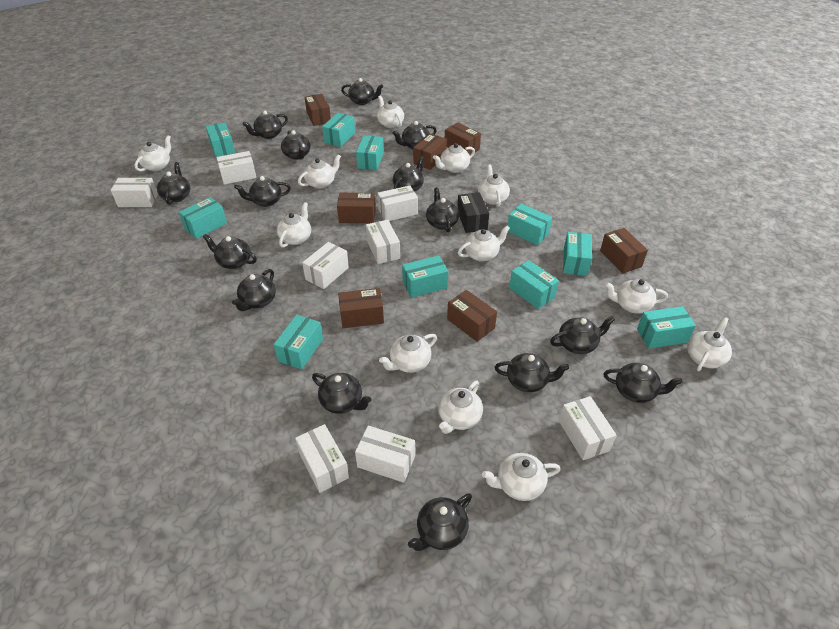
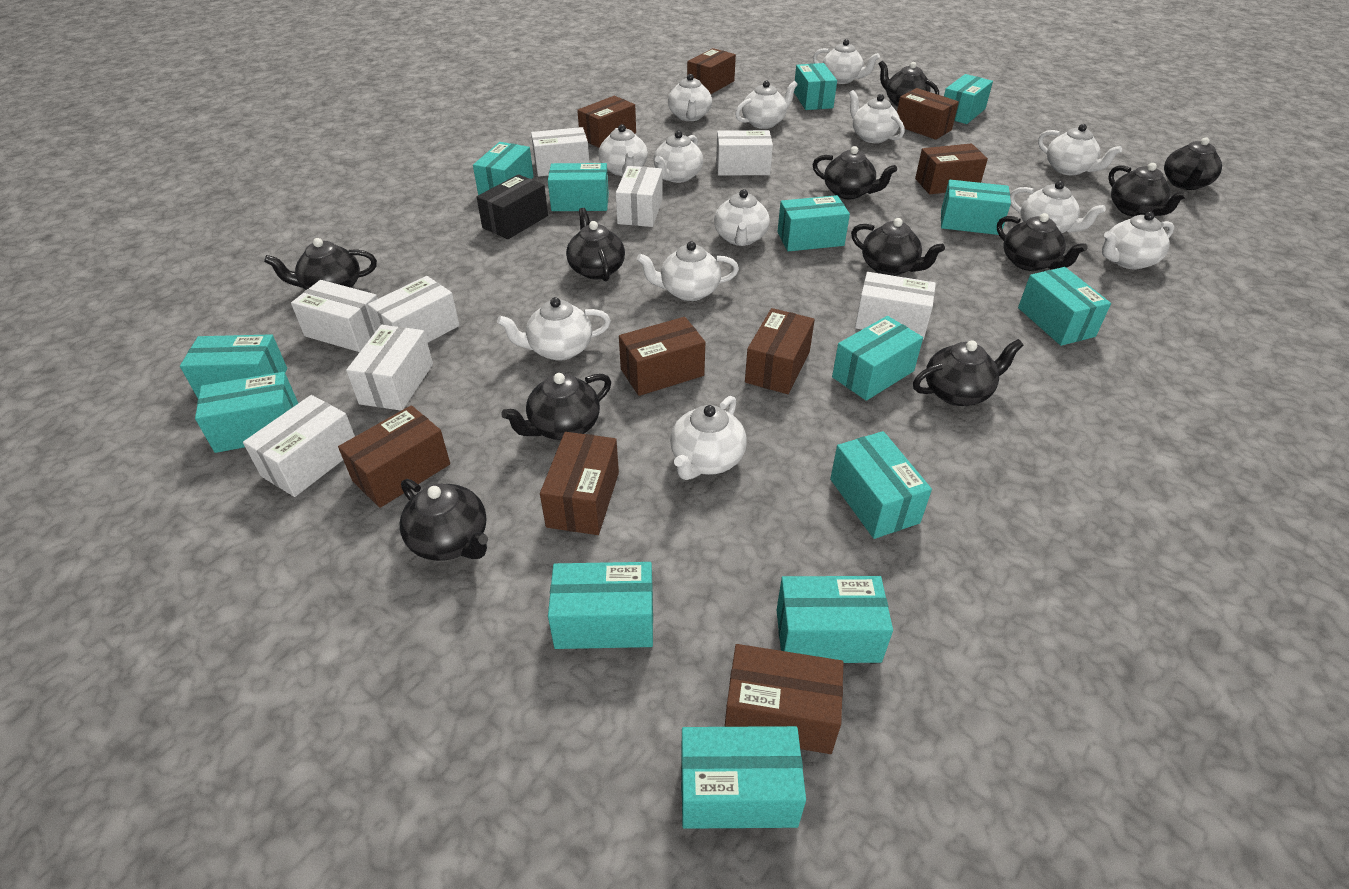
black teapot: [157,162,190,205] [203,234,257,269] [232,269,276,311] [234,176,291,207] [243,111,288,139] [281,130,310,160] [312,373,371,414] [341,78,383,105] [393,121,437,149] [393,156,424,192] [408,493,472,551] [426,187,459,232] [495,353,569,392] [550,316,615,354] [604,363,683,403] = 15 -> [264,238,377,290] [400,479,488,561] [501,373,611,440] [566,208,625,282] [812,146,897,199] [851,218,945,276] [879,61,939,107] [913,339,1024,406] [997,213,1087,271] [1108,163,1188,217] [1164,137,1222,190] = 11
brown box: [304,94,331,126] [337,193,376,223] [338,288,384,328] [413,134,447,170] [445,122,481,155] [447,290,497,342] [600,228,648,274] = 7 -> [338,405,450,508] [540,432,619,535] [577,96,636,148] [619,317,705,396] [687,48,736,94] [725,644,844,754] [745,308,815,394] [897,88,959,140] [915,143,988,194] = 9
turquoise box: [179,197,227,239] [206,122,235,157] [274,314,323,370] [322,113,355,147] [356,135,384,170] [402,255,448,298] [508,204,552,245] [509,260,559,309] [563,232,592,276] [637,306,696,349] = 10 -> [180,334,287,399] [195,372,298,453] [473,142,534,195] [548,163,609,211] [548,562,653,649] [681,726,806,829] [777,195,850,251] [777,576,893,663] [794,63,837,110] [830,431,932,539] [832,316,923,401] [941,180,1011,235] [944,74,993,124] [1018,267,1111,346] = 14
white teapot: [135,135,171,172] [277,202,311,248] [298,154,341,189] [377,95,404,128] [379,334,437,373] [433,143,475,173] [438,381,483,434] [458,226,510,262] [478,164,510,207] [482,453,560,501] [605,279,668,314] [687,317,732,371] = 12 -> [497,297,611,361] [599,124,648,176] [637,241,739,301] [654,131,703,183] [668,74,712,121] [670,396,747,480] [714,189,770,246] [735,81,798,129] [813,39,880,84] [849,90,905,143] [1010,181,1106,233] [1038,124,1122,175] [1102,212,1174,270] = 13

